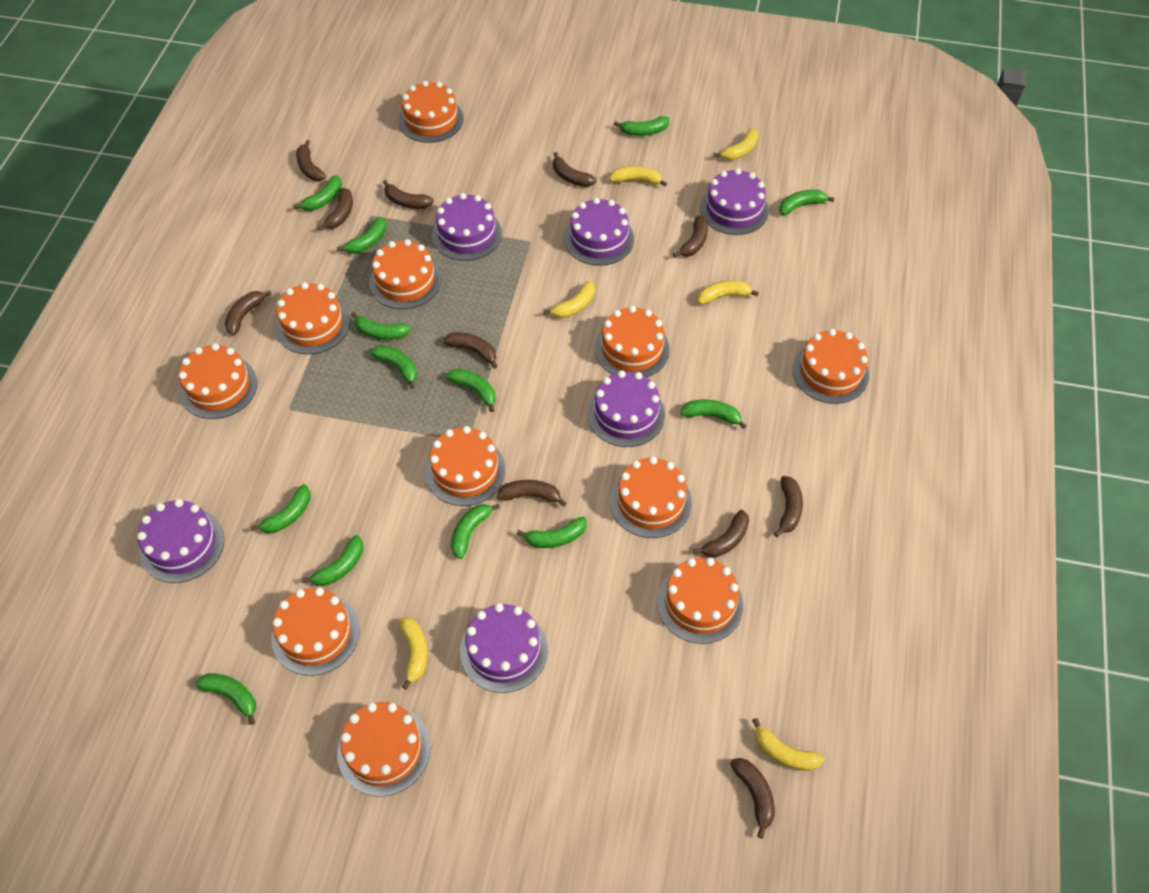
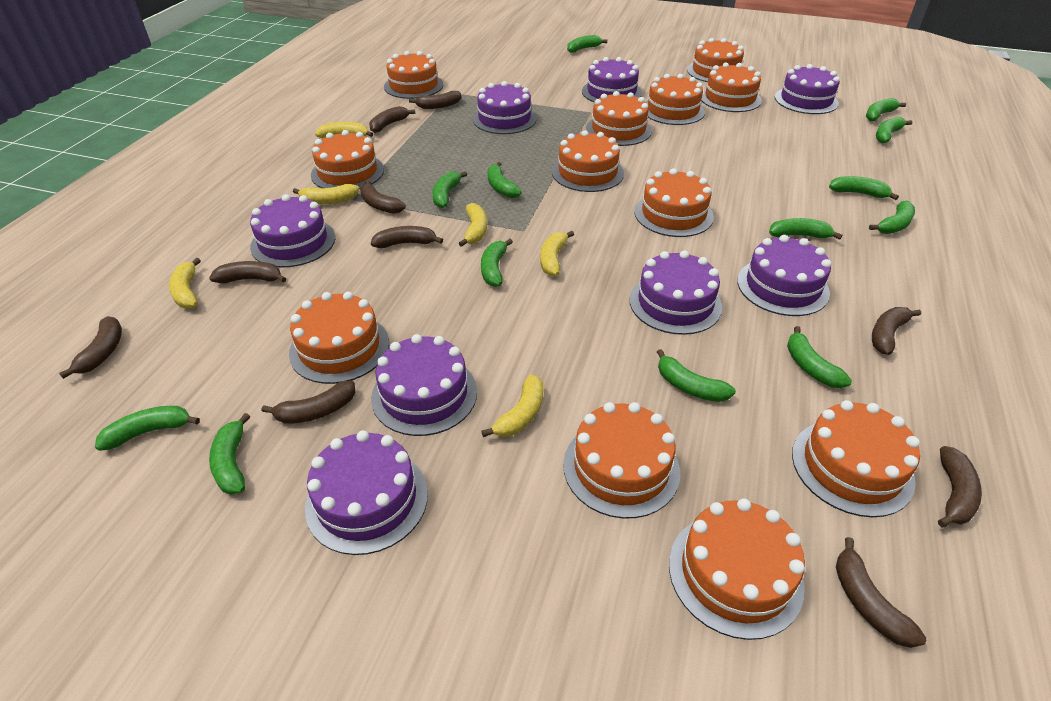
brown banana: [225,291,272,335] [296,140,326,181] [318,188,353,231] [383,180,434,209] [443,332,497,369] [497,480,567,507] [553,152,597,187] [673,216,708,257] [693,510,749,558] [730,758,775,838] [774,476,803,537] = 11 -> [59,316,122,379] [209,261,286,283] [262,380,355,424] [360,180,406,214] [369,106,415,133] [371,226,443,248] [409,91,461,109] [836,537,926,648] [872,307,921,355] [938,446,982,527] = 10
orange cake: [179,343,257,419] [271,588,360,676] [275,282,350,354] [337,702,430,797] [369,239,441,309] [398,81,464,143] [425,426,505,506] [595,306,670,377] [610,457,692,538] [657,558,743,644] [793,329,869,404] = 11 -> [289,292,389,384] [311,130,384,189] [384,51,443,99] [552,130,624,192] [563,402,680,518] [586,91,652,146] [634,168,714,237] [646,74,705,125] [669,499,805,640] [687,38,744,82] [702,62,762,112] [792,400,920,517] = 12
purple cake: [137,499,224,583] [432,193,502,261] [460,603,548,693] [564,198,634,266] [588,370,665,447] [700,168,769,235] = 6 -> [250,194,335,267] [305,430,428,555] [371,334,477,436] [473,81,537,134] [582,57,642,102] [629,251,722,335] [737,235,832,316] [775,64,840,114] = 8

